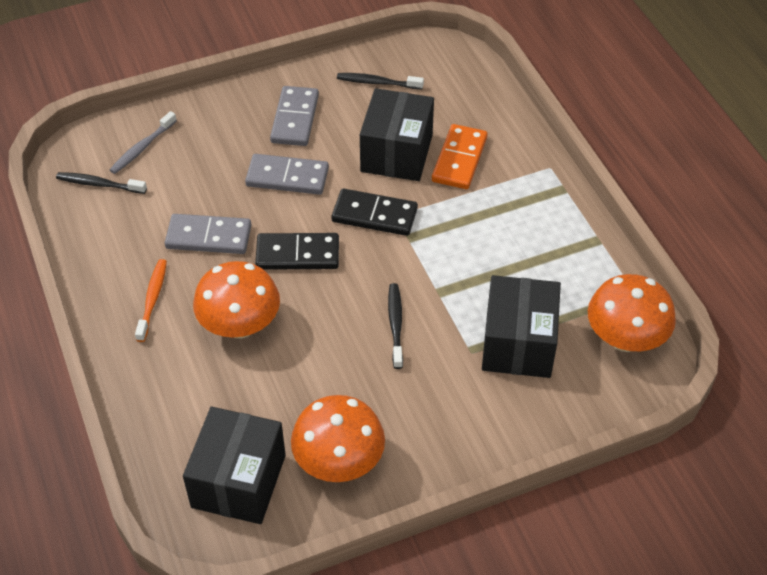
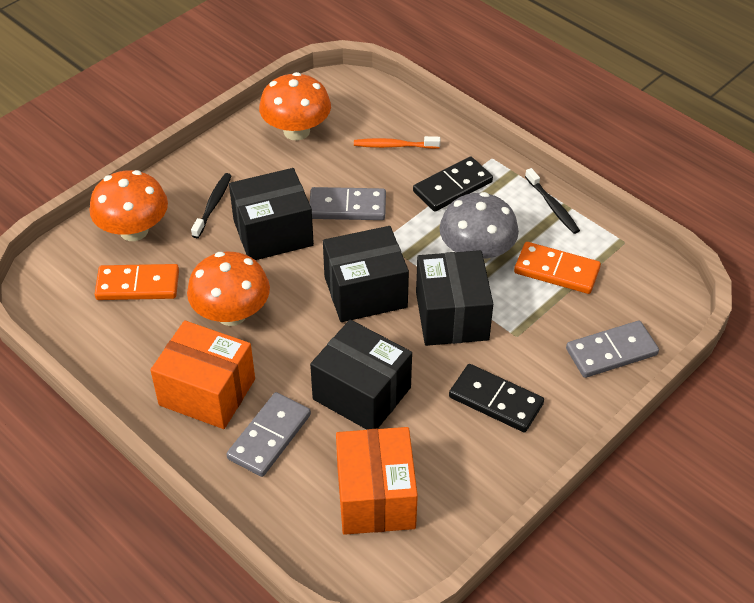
black box: [183,407,286,524] [360,88,434,181] [482,275,561,378] = 3 -> [229,168,314,260] [310,320,412,430] [323,226,409,322] [416,250,493,346] = 4
black toothbrush: [56,172,147,194] [337,73,424,90] [388,283,403,369] = 3 -> [191,173,232,238] [525,168,580,234] = 2
grey mushroom: none = 0 -> [439,192,519,263] = 1
grey toothbrush: [110,111,177,174] = 1 -> none = 0
orange box: none = 0 -> [150,320,255,429] [336,427,418,535] = 2
orange domino: [432,124,488,189] = 1 -> [95,264,179,300] [514,242,601,294] = 2

